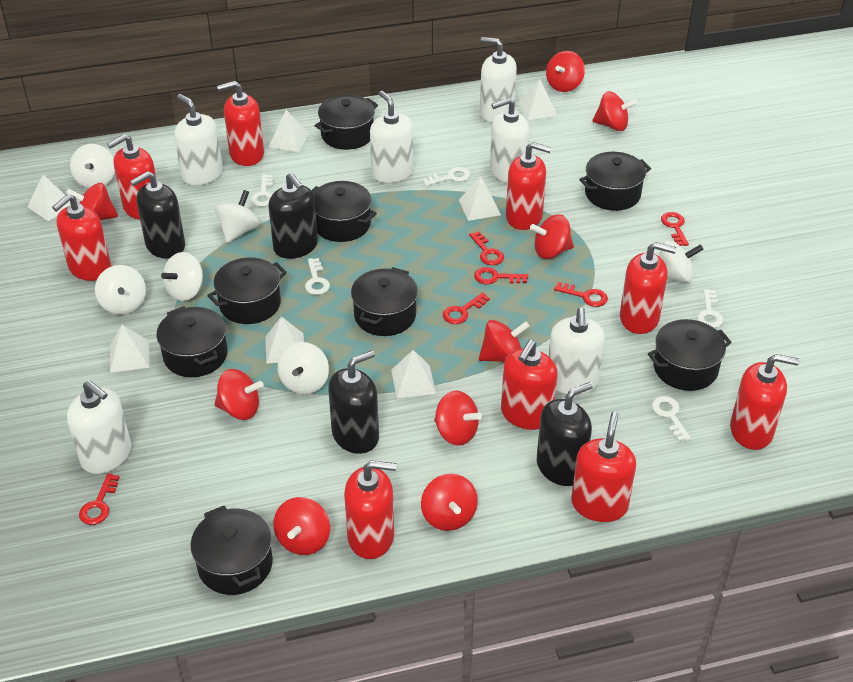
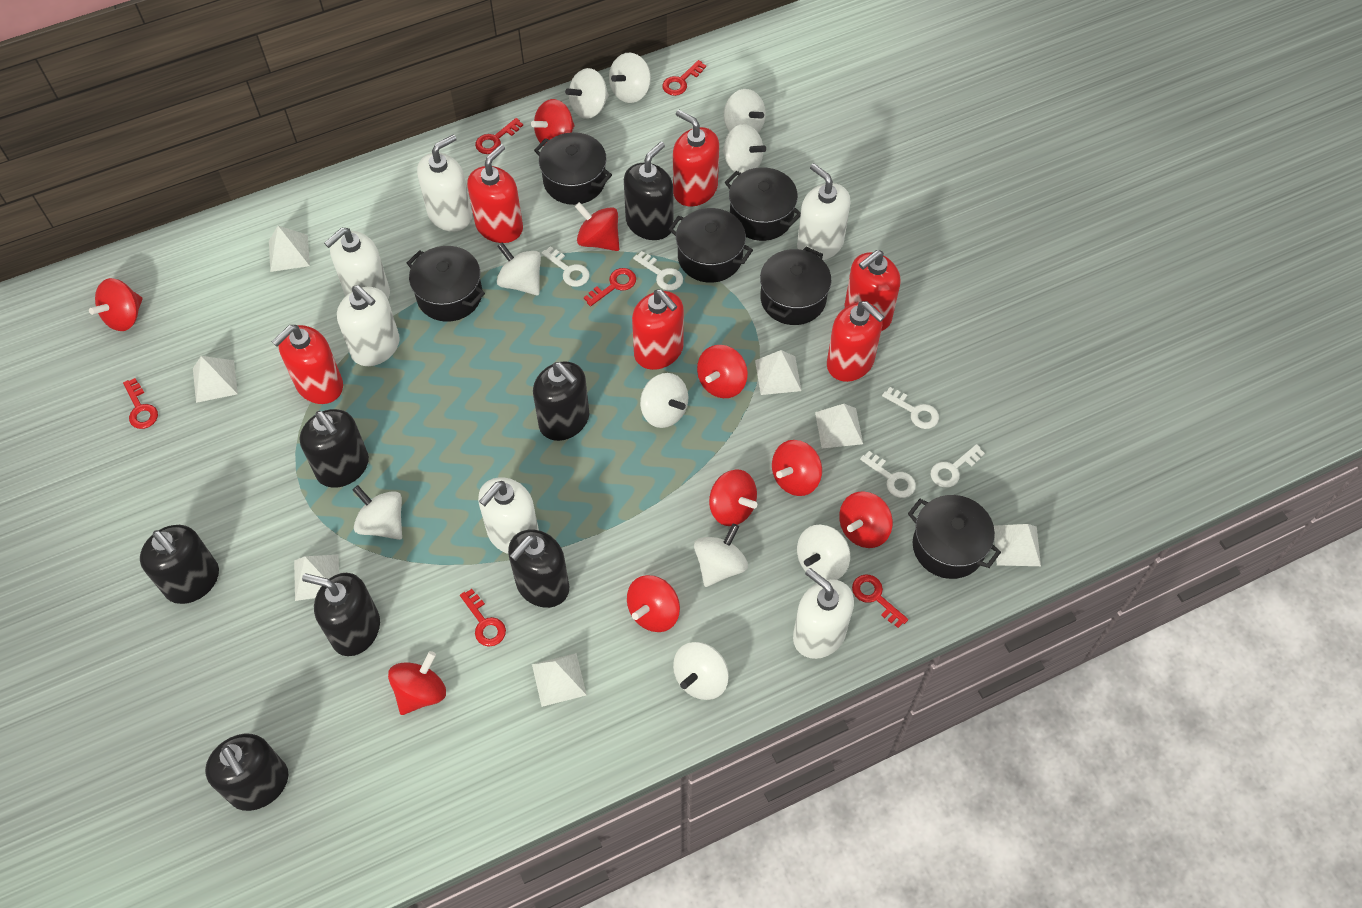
black pot: [156,306,228,377] [190,506,273,595] [207,257,287,324] [311,181,377,242] [314,95,378,150] [351,267,418,336] [579,152,651,211] [648,319,732,391] = 8 -> [407,246,485,322] [534,132,612,205] [669,208,753,283] [725,167,801,241] [760,247,831,325] [908,495,1001,579] = 6
black soap dispenser: [130,171,185,259] [268,173,318,259] [328,350,379,454] [537,382,593,486] = 4 -> [140,525,219,604] [205,734,288,811] [300,409,369,488] [302,573,380,656] [508,530,569,608] [533,361,589,441] [624,142,674,240] = 7
red soap dispenser: [52,194,111,281] [107,134,157,220] [217,81,264,166] [344,461,397,559] [501,340,557,430] [506,142,552,230] [571,411,636,522] [620,242,676,334] [730,354,800,450] = 9 -> [272,325,343,404] [467,144,523,243] [632,289,684,370] [673,110,719,207] [827,301,884,382] [844,250,901,331] = 6
white spinning top: [70,144,115,188] [95,265,146,315] [161,252,203,301] [215,190,259,243] [278,342,329,394] [659,240,704,283] = 6 -> [353,485,402,540] [497,242,541,295] [565,68,609,119] [609,53,651,103] [640,373,688,428] [673,642,729,700] [694,524,748,587] [722,124,766,173] [724,89,766,133] [797,525,850,580] = 10

